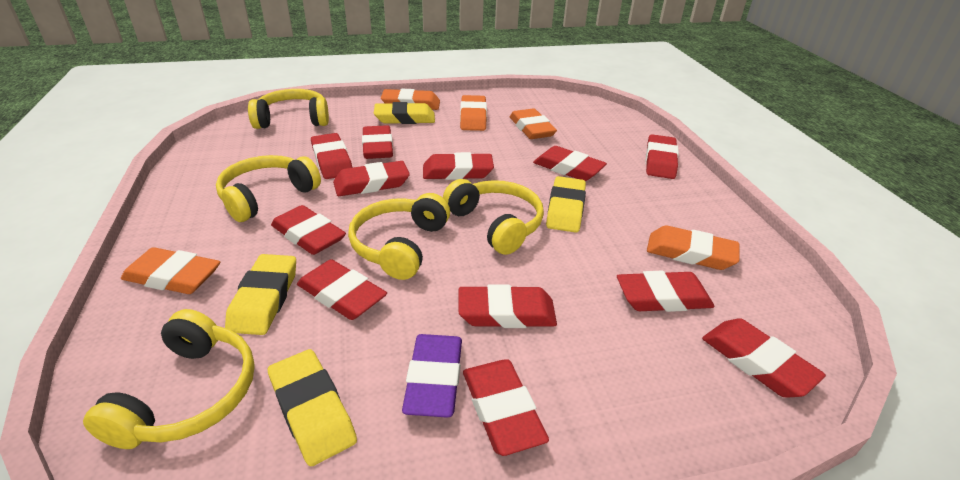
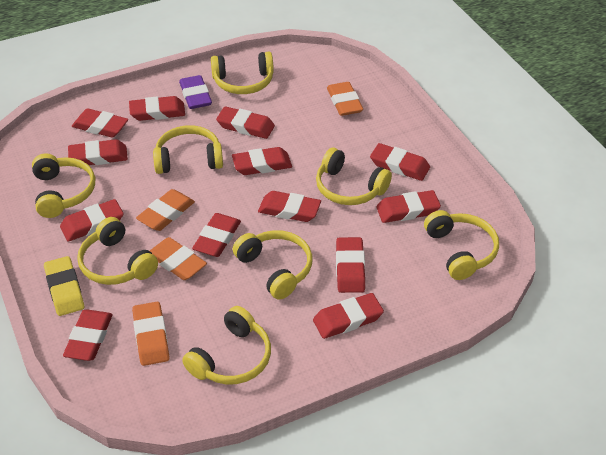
orange eraser: [121,247,220,294] [381,89,440,110] [460,95,487,131] [510,108,557,139] [647,226,739,270] = 5 -> [132,302,170,366] [136,189,195,231] [150,237,207,280] [327,82,363,116] = 4
red eraser: [271,205,346,255] [297,259,387,320] [311,133,353,179] [333,161,410,196] [362,125,393,159] [423,152,494,180] [459,284,557,328] [463,359,549,456] [533,146,607,181] [617,271,714,312] [646,134,679,179] [702,318,826,398] = 12 -> [60,199,124,242] [63,310,113,361] [68,139,128,165] [72,108,128,138] [129,96,185,121] [192,213,241,257] [216,106,275,139] [232,147,292,175] [258,191,321,222] [313,293,384,339] [336,237,365,293] [370,143,430,181] [376,190,441,223] = 13
yellow eraser: [225,254,296,335] [268,349,357,467] [374,102,435,124] [546,176,586,233] = 4 -> [44,256,84,316] = 1
yellow headphones: [83,309,255,449] [216,155,321,222] [248,89,329,129] [348,193,450,280] [443,179,544,255] = 5 -> [32,153,95,218] [77,217,158,285] [153,125,223,174] [182,306,271,385] [211,52,274,94] [233,230,312,299] [316,148,392,205] [424,210,499,280] = 8

